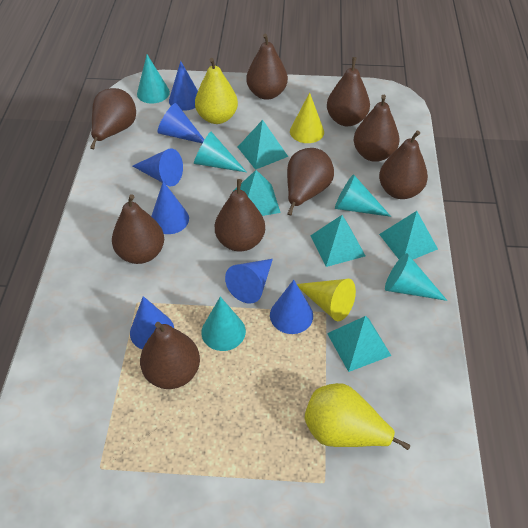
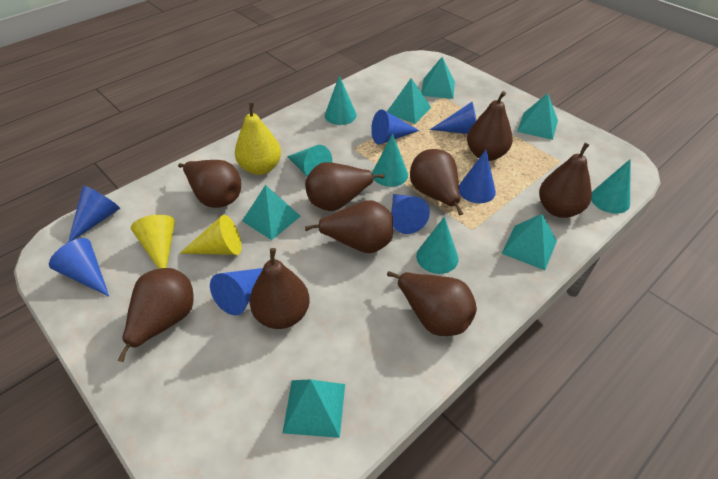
turquoise pyramid: [233,170,281,216] [238,120,288,170] [310,215,365,267] [327,316,391,372] [379,211,438,259] = 5 -> [242,185,301,240] [283,379,345,438] [387,78,431,124] [421,57,455,99] [501,214,557,270] [517,93,558,140] = 6
yellow pear: [195,58,238,124] [305,383,410,450] = 2 -> [235,102,281,175] = 1

